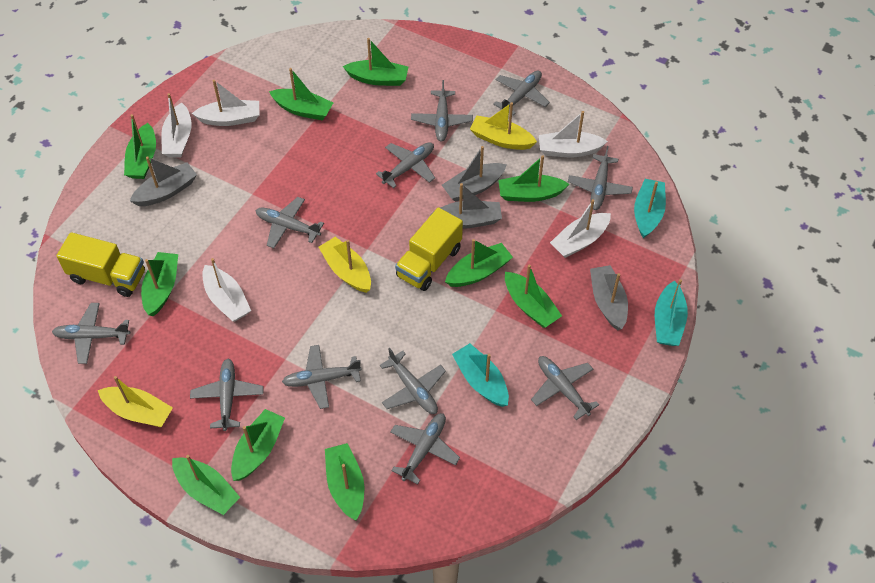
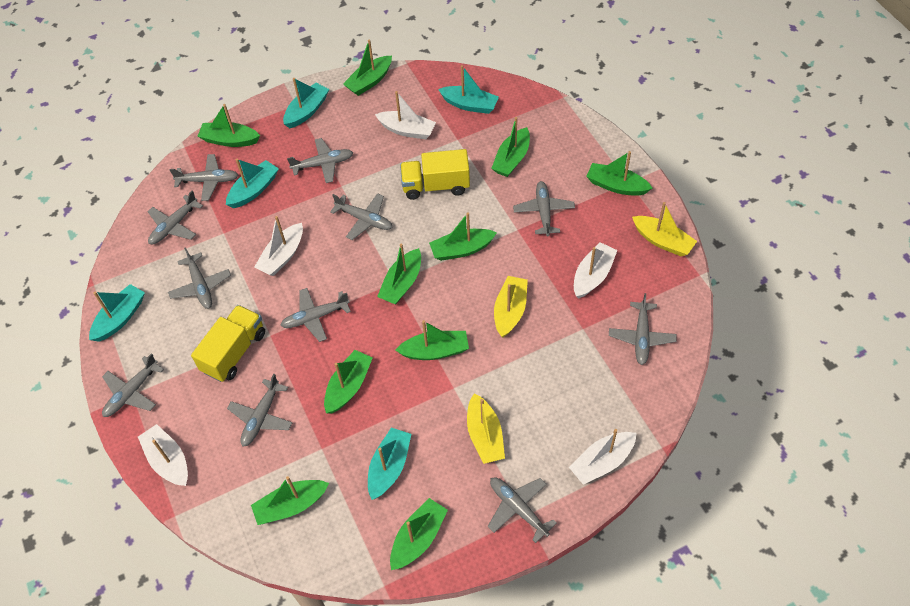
grey boat: [130,157,197,206] [430,183,502,229] [442,146,507,202] [590,265,628,330] = 4 -> none = 0
turquoise boat: [452,343,509,407] [634,179,666,238] [655,279,688,346] = 3 -> [89,284,145,342] [226,159,279,208] [283,78,329,128] [368,428,411,500] [438,65,499,114] = 5

